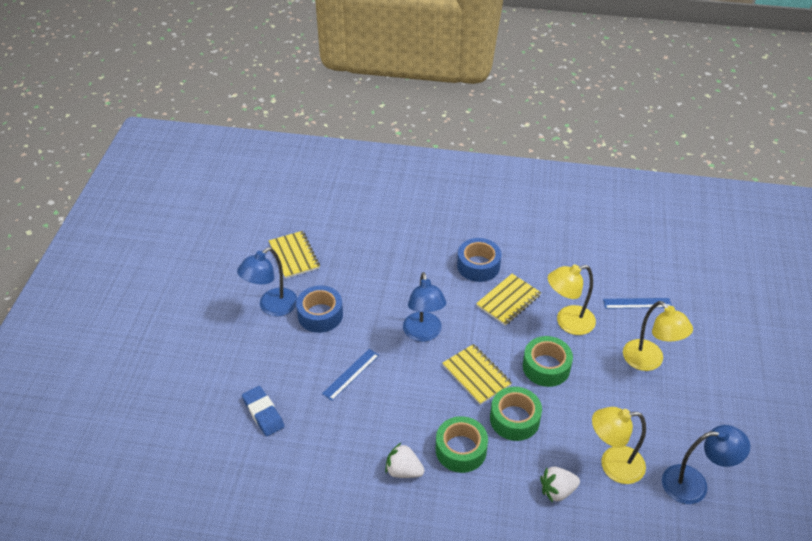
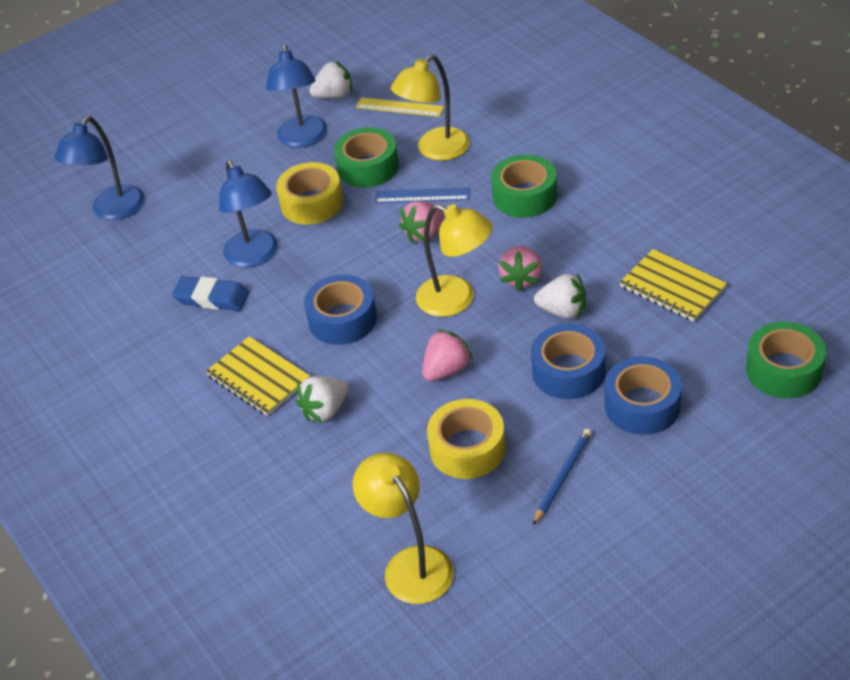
blue pencil: none = 0 -> [533,429,592,525] = 1
blue ruler: [322,349,379,401] [603,298,672,309] = 2 -> [375,187,470,203] = 1
blue tape: [296,285,343,333] [457,238,501,282] = 2 -> [304,275,377,345] [531,324,605,399] [605,356,682,435] = 3
pink strawberry: none = 0 -> [399,201,444,243] [422,329,473,381] [498,246,542,292] = 3
white strawberry: [385,442,424,478] [540,467,580,503] = 2 -> [296,376,348,423] [309,61,352,99] [534,274,586,318] = 3
yellow notebook: [269,231,320,279] [442,344,512,405] [476,274,541,326] = 3 -> [206,336,310,416] [619,249,727,322] = 2
yellow ruler: none = 0 -> [356,97,444,117] = 1
yellow tape: none = 0 -> [276,162,343,224] [427,399,506,479] = 2

